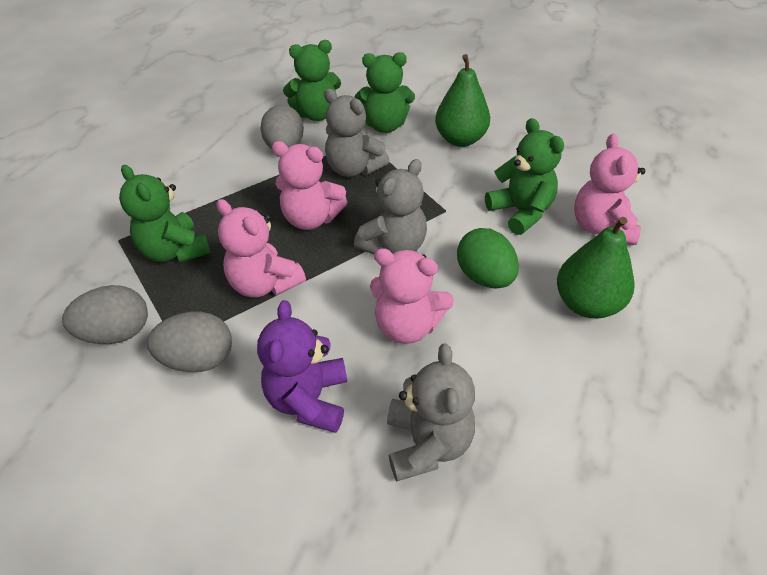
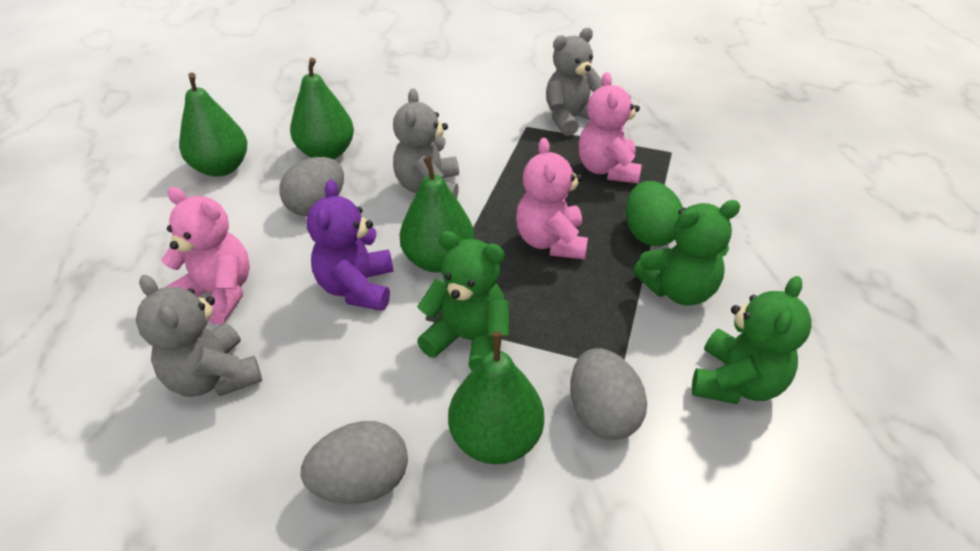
green pear: [435,54,490,147] [557,217,634,318] = 2 -> [179,73,247,177] [290,58,354,159] [400,156,475,273] [448,332,544,464] = 4
green teddy bear: [119,165,211,263] [283,40,341,121] [355,52,415,133] [485,118,564,235] = 4 -> [417,231,509,370] [633,200,741,306] [692,276,812,404] = 3
pink teddy bear: [216,199,306,298] [272,141,347,230] [370,248,454,344] [574,134,645,245] = 4 -> [161,187,250,325] [516,138,588,260] [579,72,642,183] = 3

